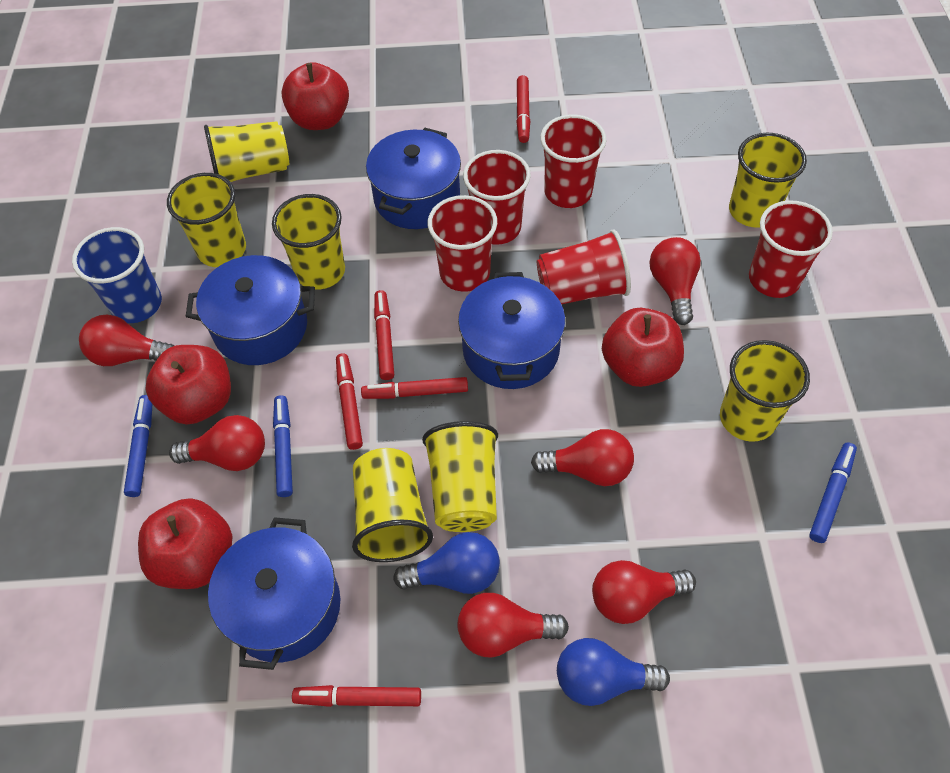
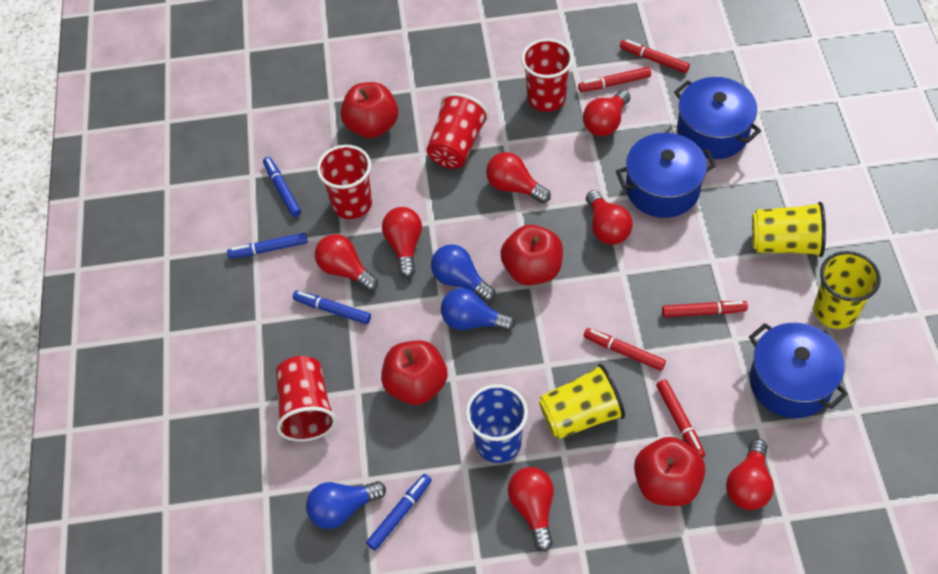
blue light bulb: [393,532,500,594] [557,638,670,706] = 2 -> [306,481,386,529] [431,244,495,302] [441,288,515,331] = 3
blue marker: [124,395,152,497] [273,395,293,497] [809,442,857,543] = 3 -> [227,233,308,259] [263,157,301,217] [293,291,371,324] [366,474,432,550] = 4
blue pot: [186,255,315,365] [208,517,341,670] [366,128,461,229] [458,272,565,389] = 4 -> [616,133,716,218] [674,77,761,159] [749,323,848,418] = 3
red cup: [428,195,497,292] [463,150,531,245] [537,229,631,304] [541,115,606,208] [749,200,833,298] = 5 -> [276,356,336,442] [317,145,372,219] [426,93,489,168] [521,39,573,112] = 4
red light bulb: [79,315,174,366] [169,415,265,471] [458,593,569,658] [531,429,634,486] [592,560,696,624] [649,237,701,325] = 6 -> [315,234,378,291] [382,207,422,278] [486,152,551,203] [508,467,554,552] [583,90,631,136] [586,190,633,245] [726,439,774,510] = 7
yellow cup: [167,173,246,267] [204,121,289,182] [272,194,345,290] [352,448,433,562] [422,421,498,532] [720,340,810,442] [729,133,807,228] = 7 -> [539,364,625,439] [752,202,826,257] [814,251,881,329] = 3

